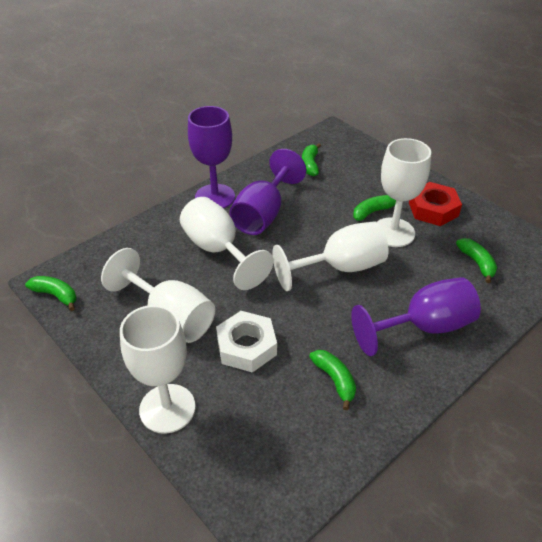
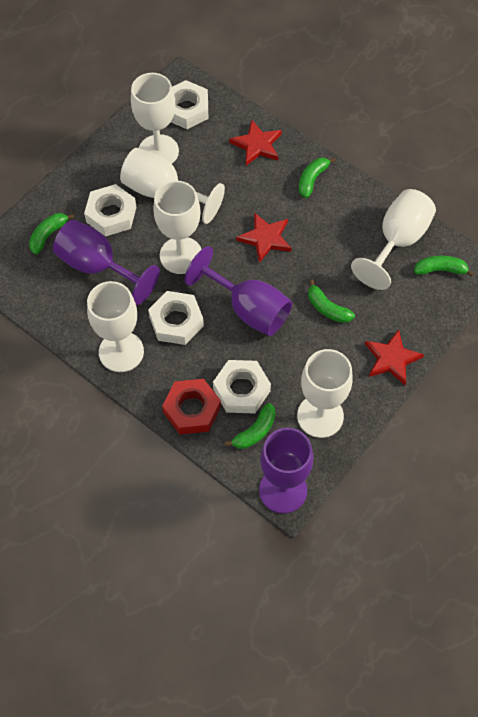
red star: none = 0 -> [229,120,282,165] [236,212,292,263] [365,330,424,385] = 3
white goblet: [101,248,215,343] [120,305,196,434] [180,197,274,290] [273,222,389,291] [377,138,431,247] = 5 -> [87,281,144,372] [120,148,225,224] [131,73,179,164] [153,180,202,274] [297,349,353,438] [351,189,436,290] = 6
white nut: [216,311,277,373] = 1 -> [84,184,136,237] [148,291,204,345] [171,80,208,129] [213,360,271,414] = 4

